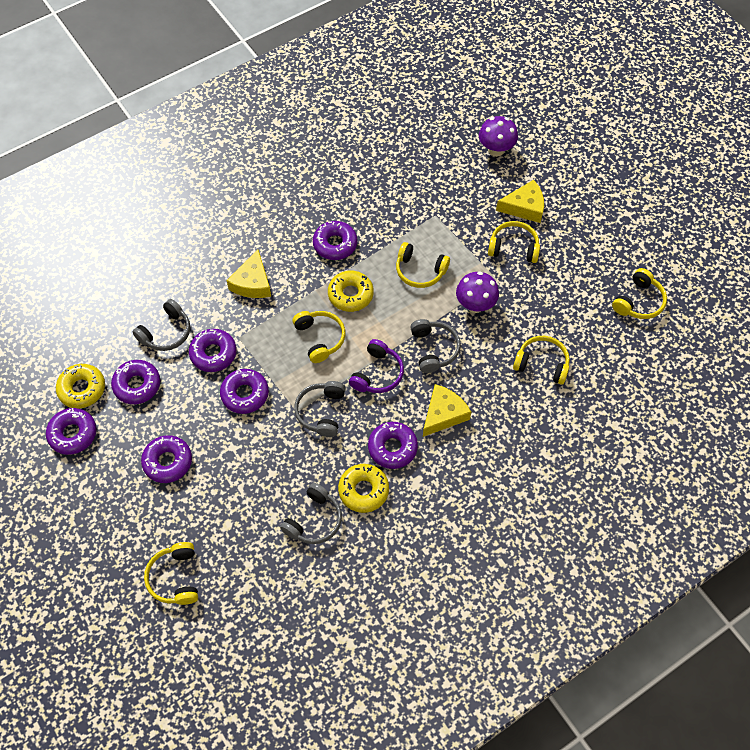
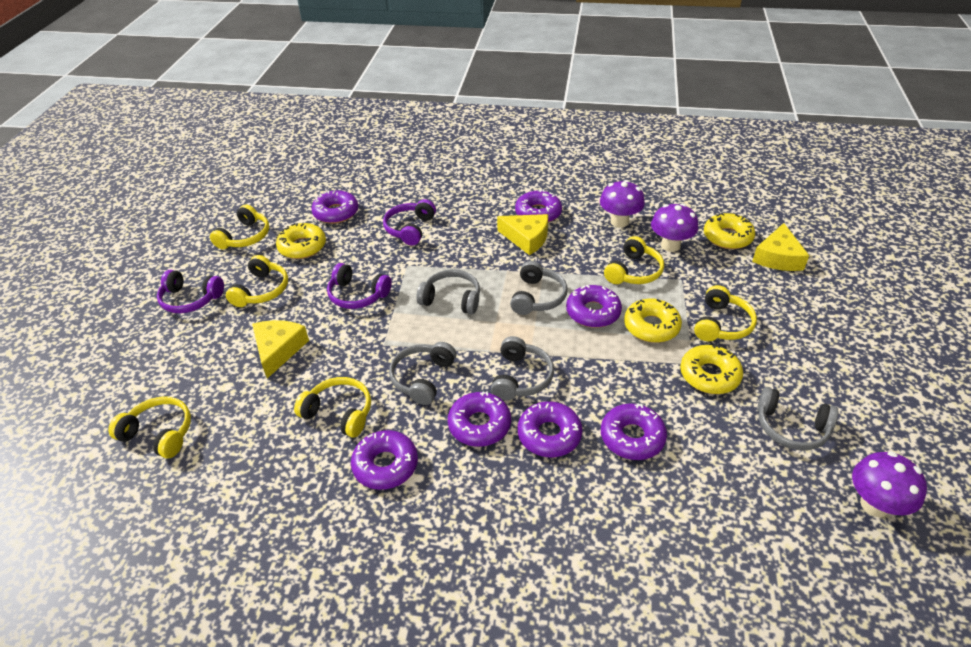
grey headphones: [133,299,190,351] [280,483,342,544] [294,381,346,437] [410,319,461,373] = 4 -> [389,342,456,405] [417,269,480,314] [491,336,554,400] [510,261,567,315] [757,387,839,450] = 5
purple headphones: [349,339,404,393] = 1 -> [157,270,224,313] [327,263,392,309] [383,199,436,245] = 3
purple mushroom: [456,271,499,313] [479,116,518,157] = 2 -> [600,180,645,228] [651,203,698,252] [852,451,927,517] = 3
yellow donut: [56,364,105,409] [328,271,374,312] [338,464,389,513] = 3 -> [276,223,326,259] [624,299,682,343] [680,344,743,394] [704,213,755,249] = 4

